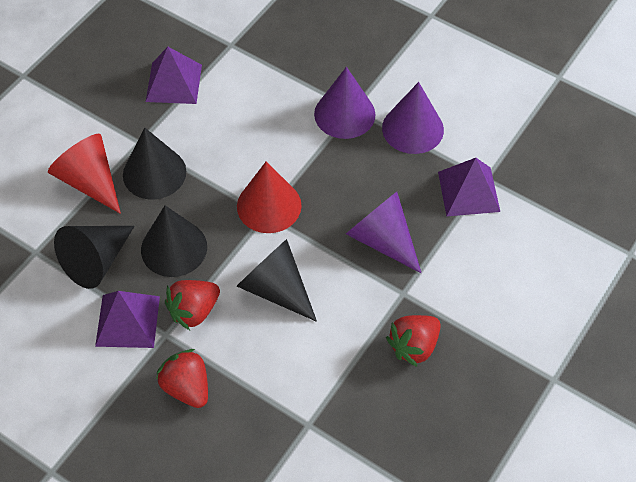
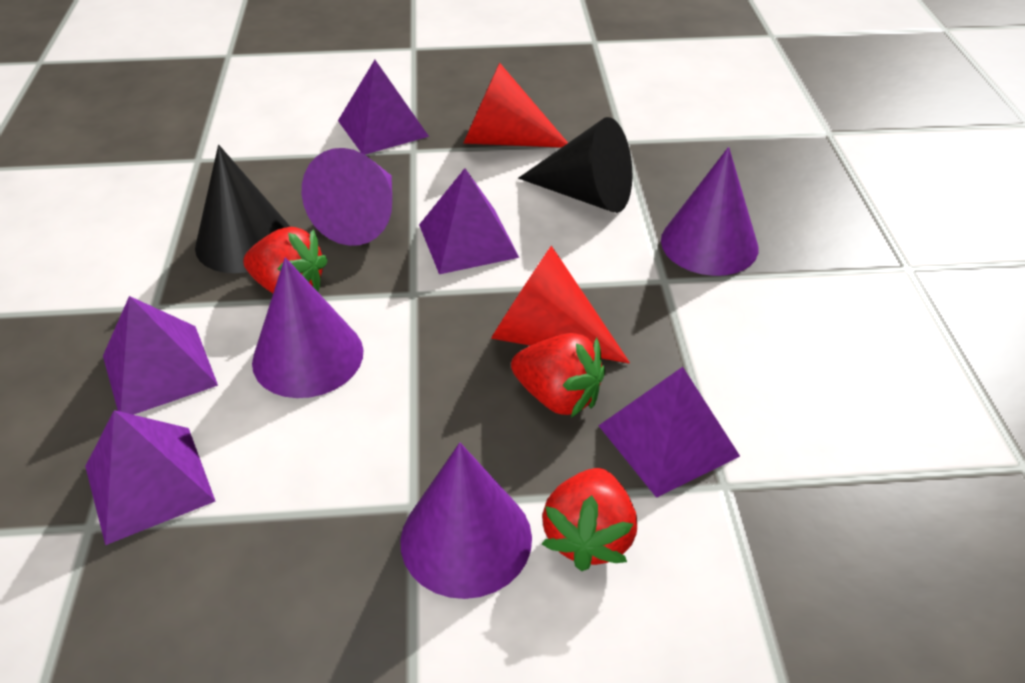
black cone: [54,226,135,289] [123,127,186,200] [141,205,207,277] [237,239,317,322] = 4 -> [195,145,290,273] [518,117,632,213] = 2
purple cone: [314,67,376,139] [346,192,421,273] [382,82,444,154] = 3 -> [252,257,363,398] [302,148,392,246] [400,443,532,599] [661,147,758,276] = 4
purple pyramid: [95,291,160,348] [146,47,202,104] [438,158,500,216] = 3 -> [85,410,215,545] [103,296,218,415] [338,60,429,155] [419,168,519,274] [598,367,740,498] = 5

